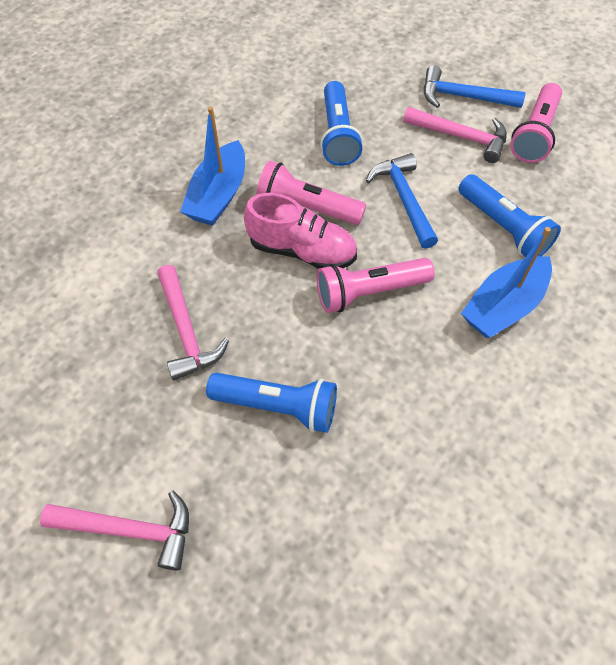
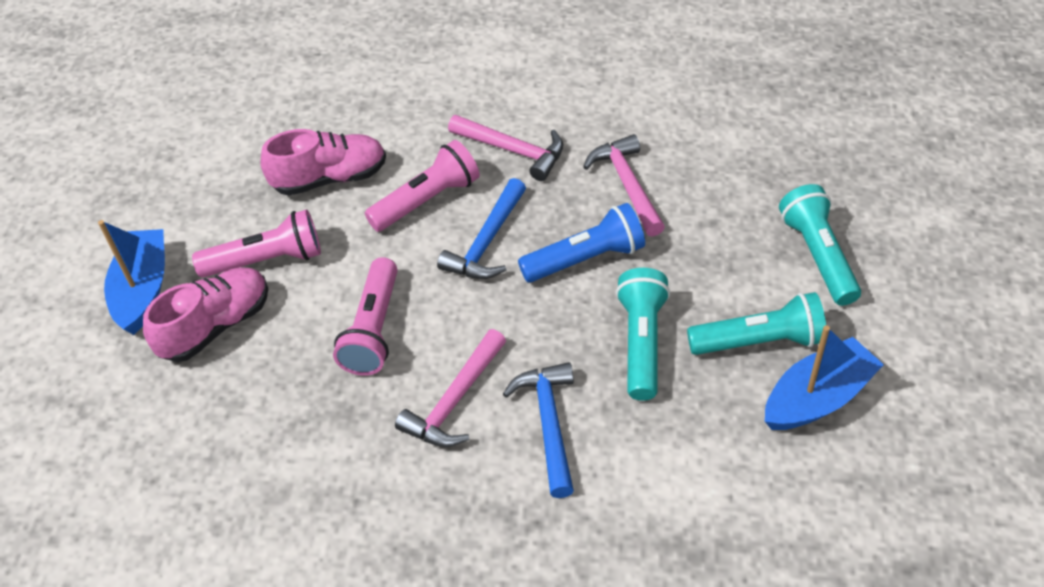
blue flashlight: [206,373,337,433] [320,81,363,166] [459,174,561,257] = 3 -> [518,203,645,283] = 1
pink shoe: [244,193,357,269] = 1 -> [143,267,268,362] [260,129,386,196] = 2
turquoise flashlight: none = 0 -> [616,268,670,401] [687,292,826,355] [779,184,861,306] = 3

